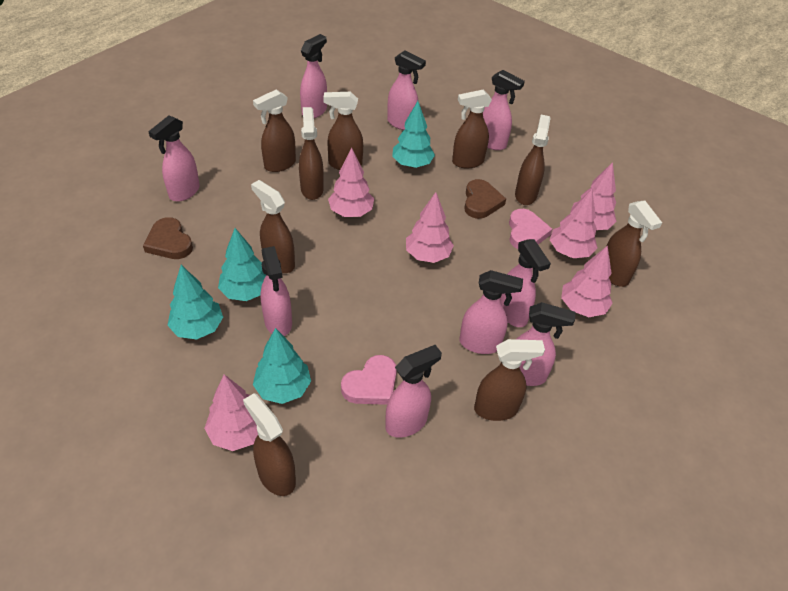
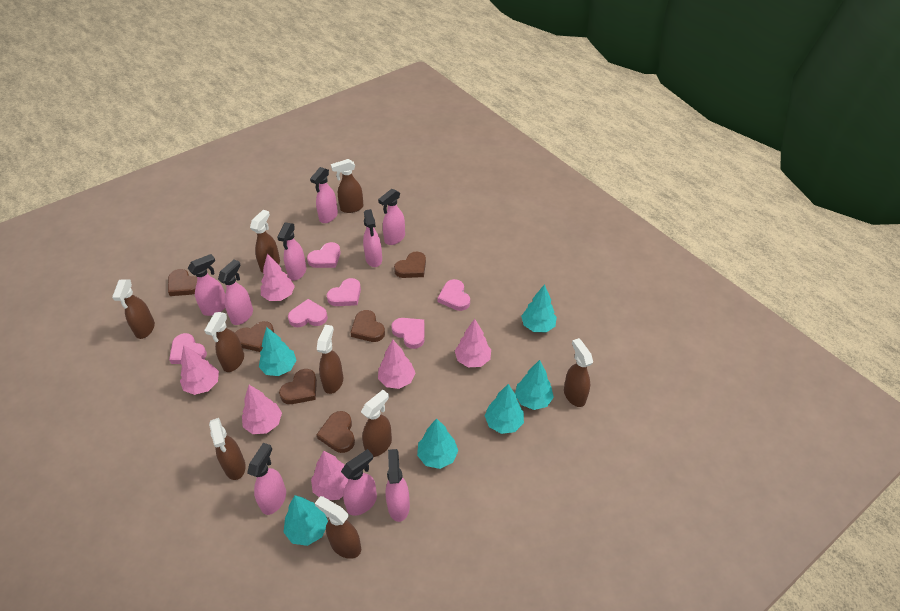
brown heart: [143,217,193,259] [464,179,506,219] = 2 -> [168,269,197,296] [235,321,274,352] [279,369,317,404] [316,411,355,453] [351,310,385,342] [394,252,426,278] = 6
pink heart: [341,355,397,405] [509,209,552,249] = 2 -> [169,333,207,364] [288,299,328,327] [307,242,341,268] [327,278,361,306] [391,318,425,349] [438,279,470,311] = 6
turquoise tree: [167,265,223,339] [218,228,266,301] [253,328,311,404] [392,101,435,168] = 4 -> [259,327,296,376] [284,495,328,546] [417,418,458,469] [485,384,524,434] [515,360,554,410] [521,284,557,332] = 6

